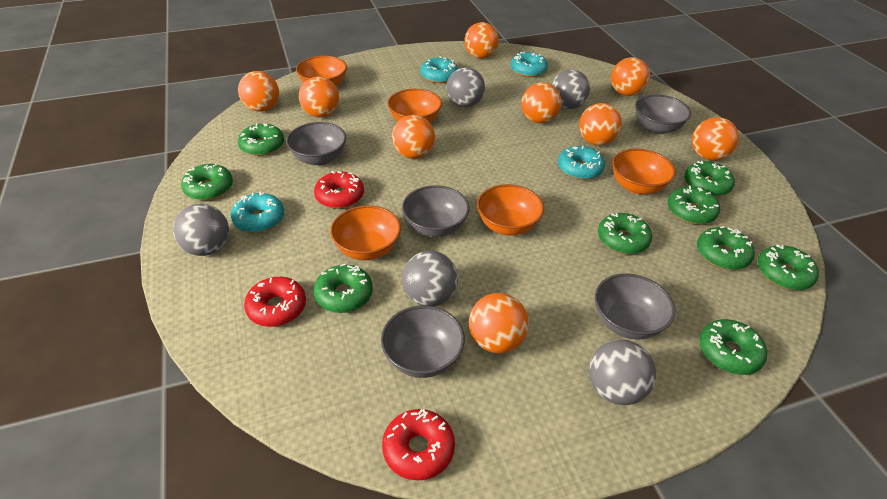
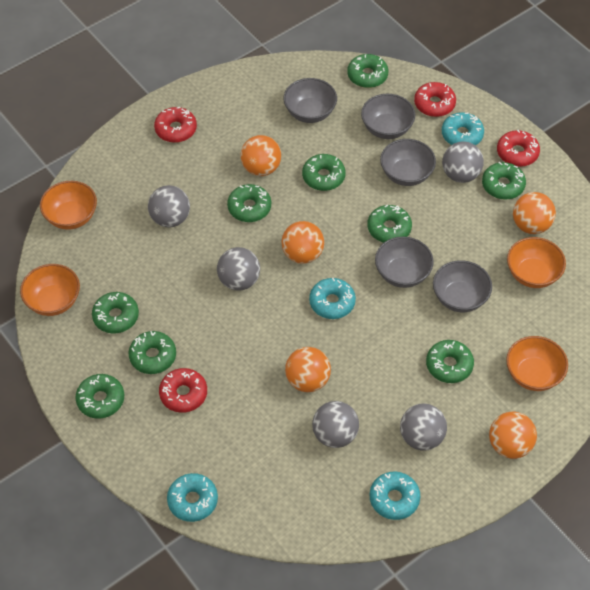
orange ball: [238,71,279,112] [299,76,339,118] [392,115,435,159] [464,22,499,59] [469,293,529,353] [521,82,562,123] [579,103,622,146] [611,57,650,96] [692,117,739,161] = 9 -> [240,135,281,176] [281,221,324,264] [285,347,331,392] [489,411,537,459] [513,192,556,234] = 5
orange bowl: [296,56,347,86] [330,205,401,260] [388,89,442,123] [477,184,544,236] [612,149,676,194] = 5 -> [20,264,80,316] [40,181,97,230] [506,336,568,391] [507,237,566,288] = 4
red donut: [244,277,306,327] [314,171,364,209] [382,409,455,481] = 3 -> [154,107,197,143] [159,368,207,413] [414,82,456,117] [497,130,540,167] = 4

